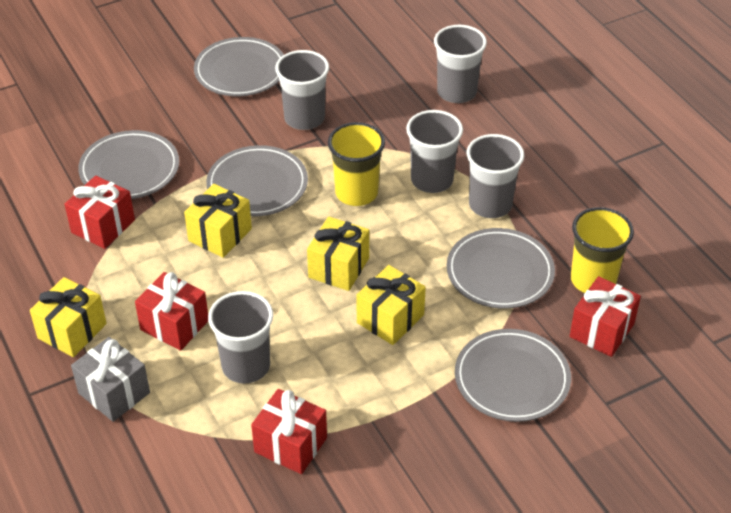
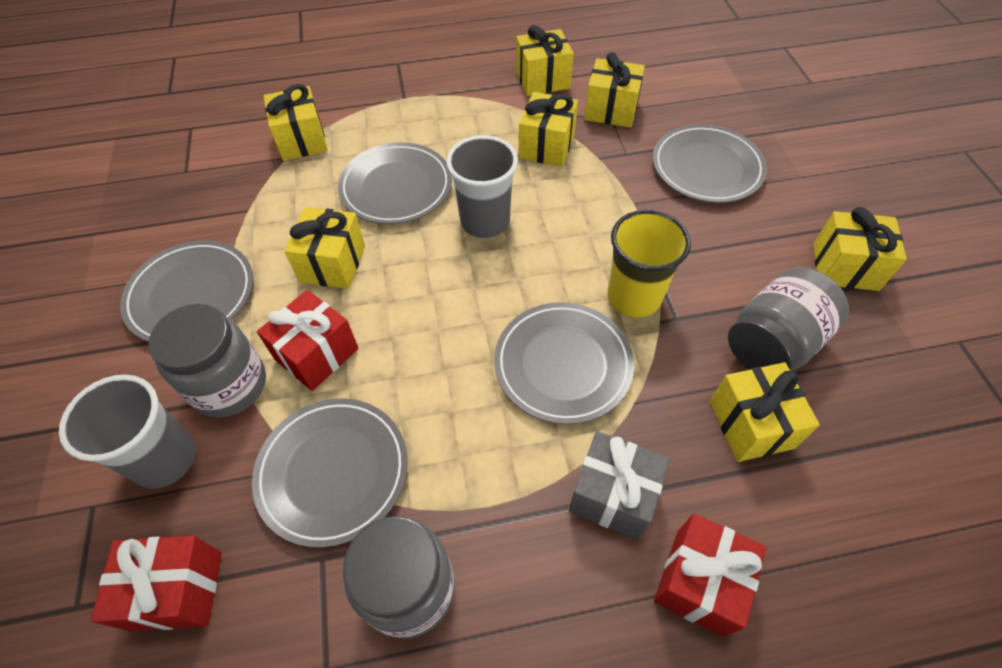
grey cup: [208,291,273,384] [275,50,329,130] [406,110,463,193] [434,25,487,103] [466,134,524,218] = 5 -> [59,375,196,489] [446,135,518,238] = 2
grey jar: none = 0 -> [148,304,266,418] [343,516,455,639] [728,267,849,371] = 3
red gift: [64,175,135,249] [135,272,208,351] [251,389,327,474] [570,276,641,357] = 4 -> [91,536,222,631] [257,290,359,391] [654,514,767,637] = 3
yellow cup: [328,122,385,206] [571,207,634,293] = 2 -> [607,210,691,318] = 1
yellow gift: [30,277,107,357] [184,184,252,258] [307,216,369,291] [357,265,426,345] = 4 -> [264,84,328,161] [284,207,365,289] [516,25,574,96] [519,92,578,167] [584,52,645,128] [710,362,820,462] [813,207,907,291] = 7

